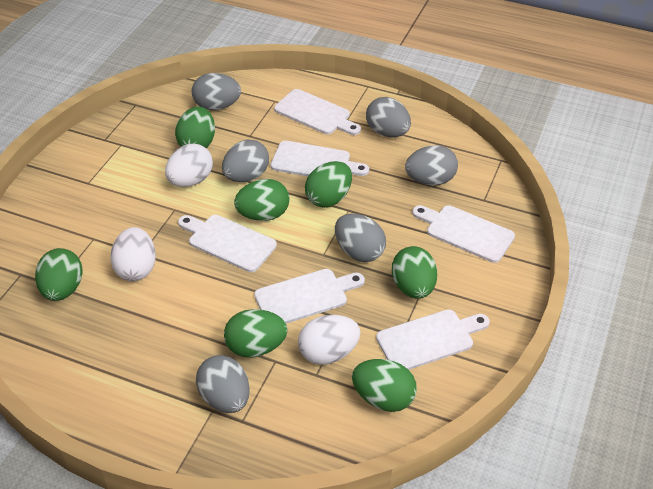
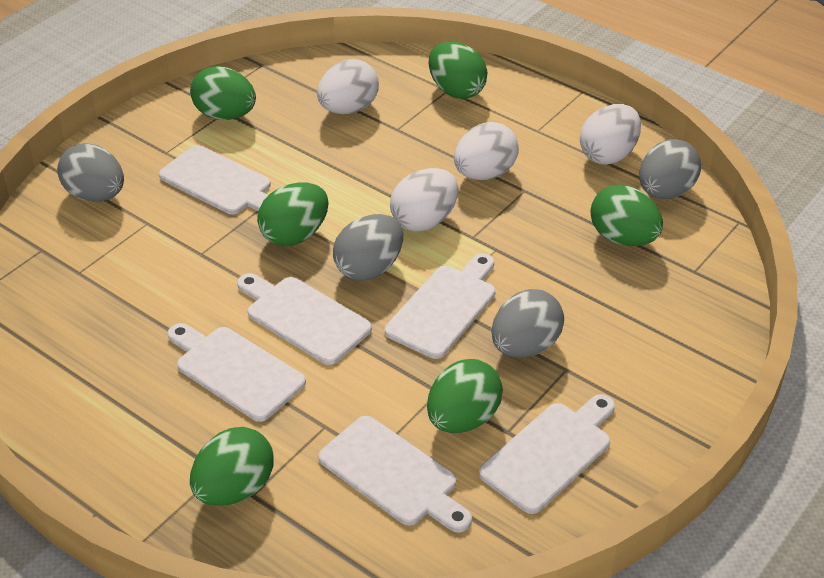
green egg: [35,248,83,301] [175,107,215,148] [224,309,287,357] [234,179,290,221] [305,161,352,208] [352,359,417,412] [392,246,437,299] = 7 -> [190,66,256,120] [190,427,274,506] [257,182,329,246] [427,359,503,433] [428,42,487,99] [591,184,663,246] = 6
grey egg: [192,73,241,110] [196,355,250,413] [222,139,269,182] [335,214,386,262] [366,97,411,137] [405,145,458,186] = 6 -> [57,143,124,202] [333,214,403,281] [491,289,564,358] [639,139,701,199] = 4
white egg: [110,227,156,281] [165,144,213,187] [298,315,360,365] = 3 -> [317,59,379,114] [390,168,458,232] [454,122,519,180] [580,104,641,165] = 4

